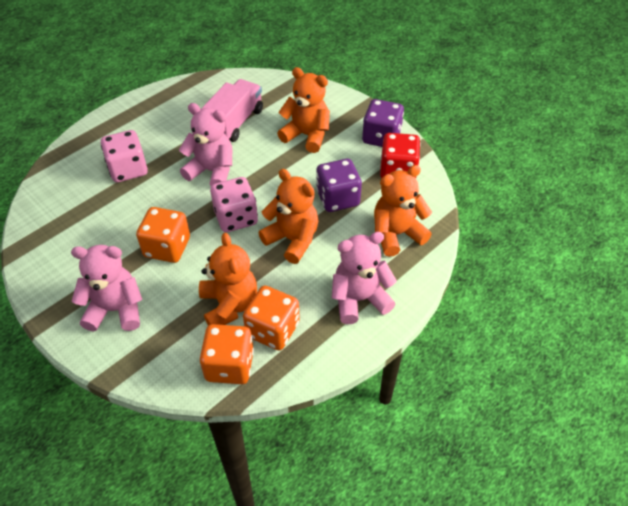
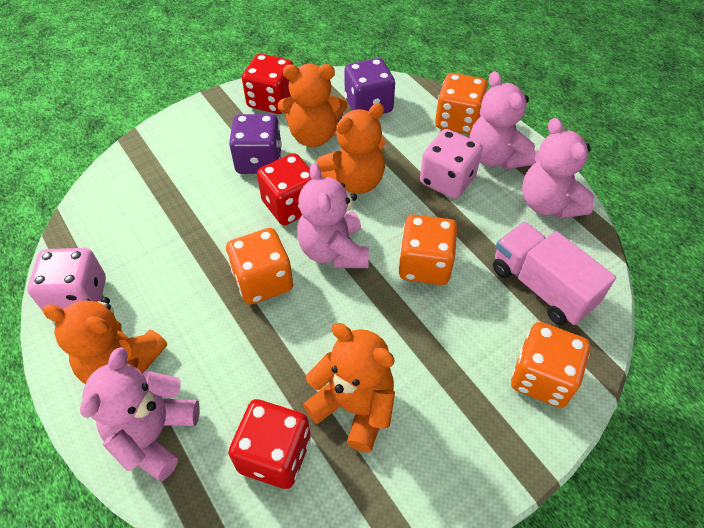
orange dice: [136,207,190,263] [200,324,254,384] [243,285,300,350] = 3 -> [226,228,293,305] [398,215,457,285] [435,73,488,135] [511,322,591,408] = 4
pink teddy bear: [71,245,142,331] [179,103,233,186] [332,232,397,324] = 3 -> [80,347,200,481] [297,163,369,268] [470,71,536,170] [522,118,594,219] = 4
red dice: [380,133,420,178] = 1 -> [228,399,311,489] [242,53,293,114] [257,153,312,225] = 3

